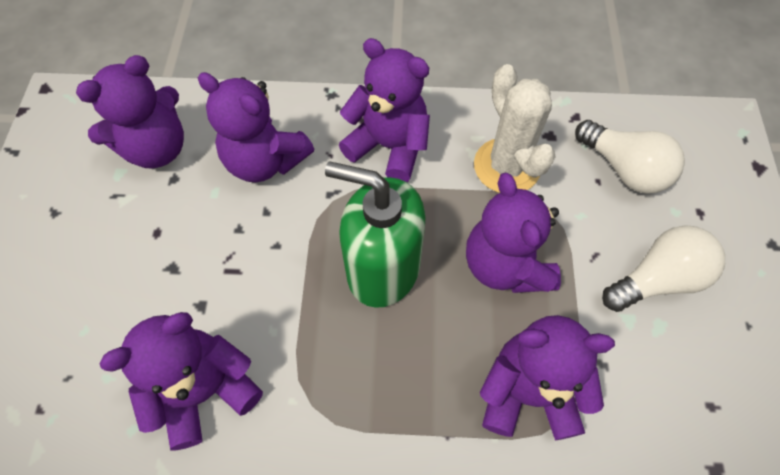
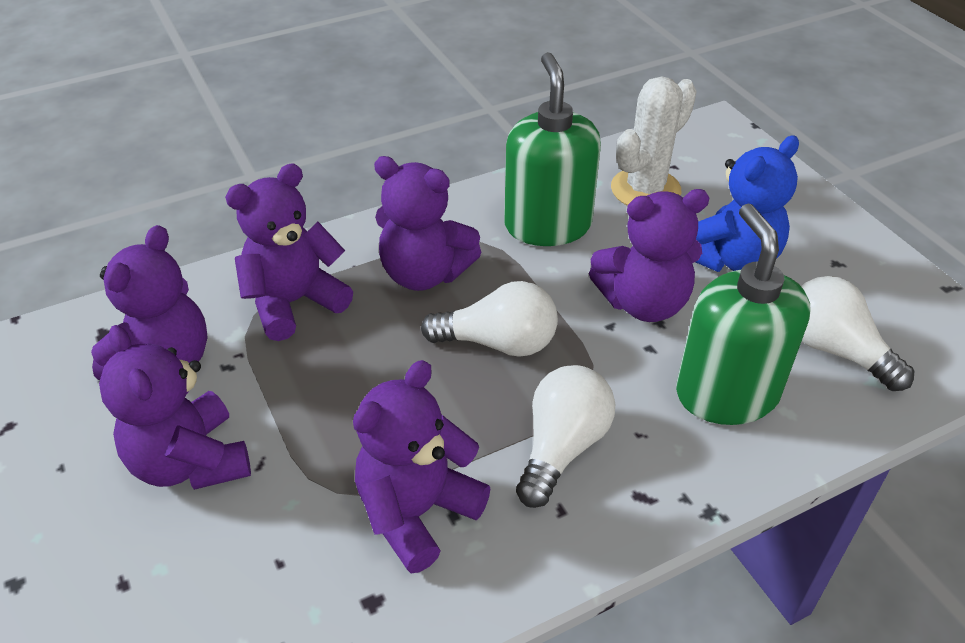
blue teddy bear: none = 0 -> [696,136,799,272] = 1
green soap dispenser: [325,161,426,308] = 1 -> [504,52,601,246] [676,204,811,425] = 2
white light bulb: [575,120,685,194] [602,225,725,312] = 2 -> [421,281,558,357] [516,365,615,508] [801,276,914,391] = 3

